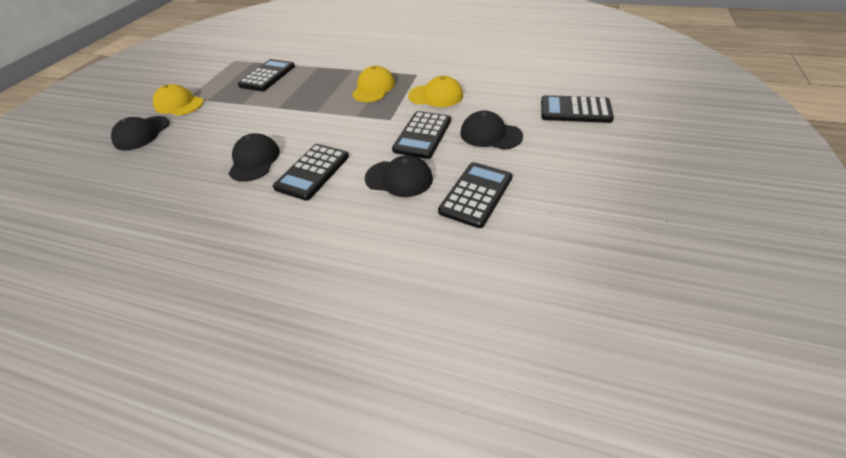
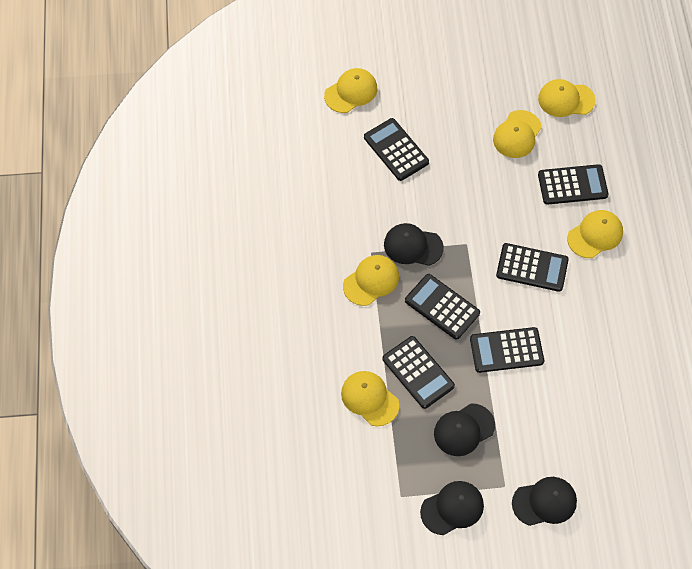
black calculator: [238,59,295,91] [273,144,349,201] [392,111,451,159] [438,162,512,228] [541,95,614,123] = 5 -> [364,118,429,181] [383,336,455,409] [405,274,480,340] [470,327,544,373] [496,243,569,292] [538,164,608,205] = 6
yellow cap: [153,84,204,116] [352,66,395,102] [408,76,463,107] = 3 -> [324,68,377,113] [341,371,399,426] [343,255,399,306] [493,110,542,158] [538,79,596,117] [567,210,623,258] = 6

